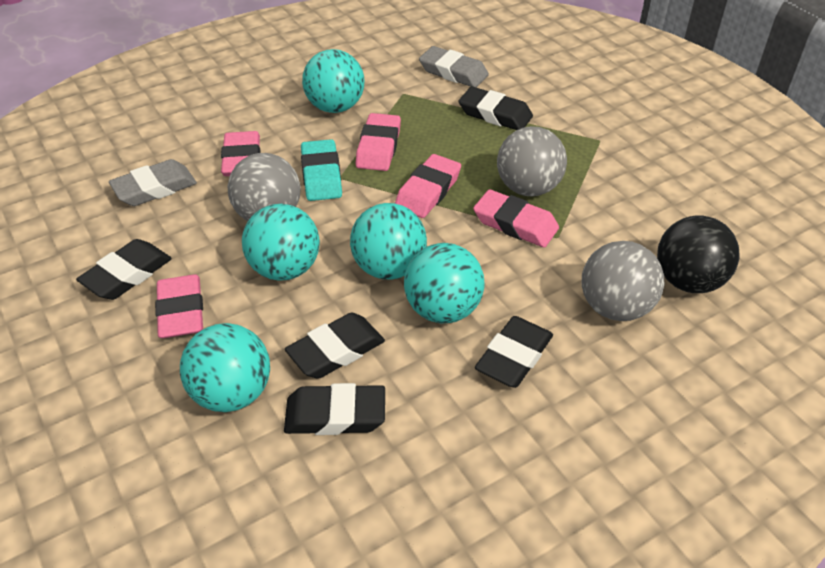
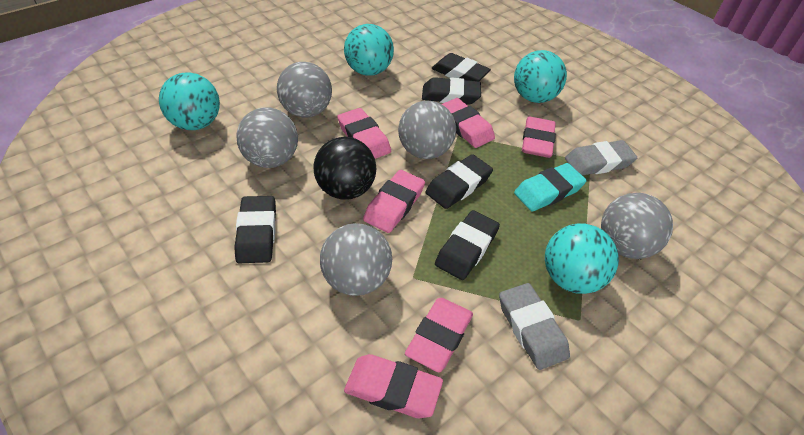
grey ball: [228,153,300,221] [497,126,567,197] [582,241,664,321] = 3 -> [236,107,298,168] [277,62,332,118] [320,223,392,296] [398,101,456,159] [601,193,673,259] = 5
pink eraser: [155,274,203,338] [221,131,261,176] [356,113,401,171] [395,154,461,218] [473,189,559,247] = 5 -> [337,108,391,159] [344,354,443,418] [363,170,425,233] [405,298,473,372] [442,98,495,148] [522,117,556,158] = 6
turquoise ball: [180,323,270,412] [242,204,320,280] [302,49,364,113] [350,203,427,280] [404,243,485,323] = 5 -> [159,73,220,130] [344,24,394,76] [514,50,567,103] [545,223,619,294] = 4

